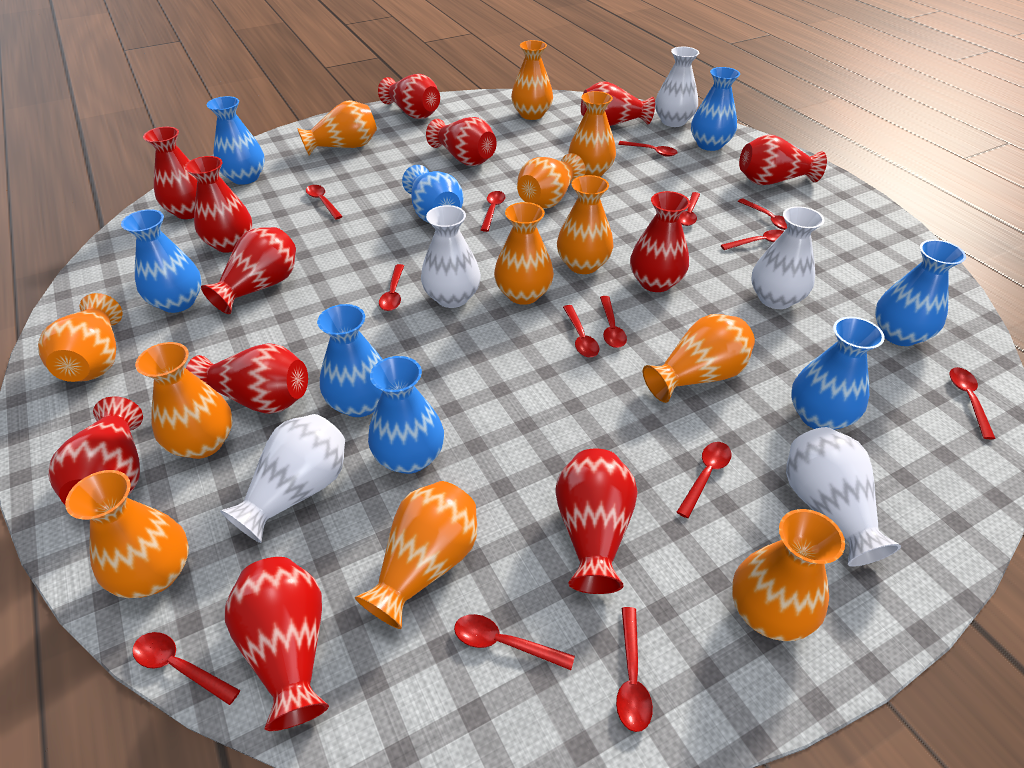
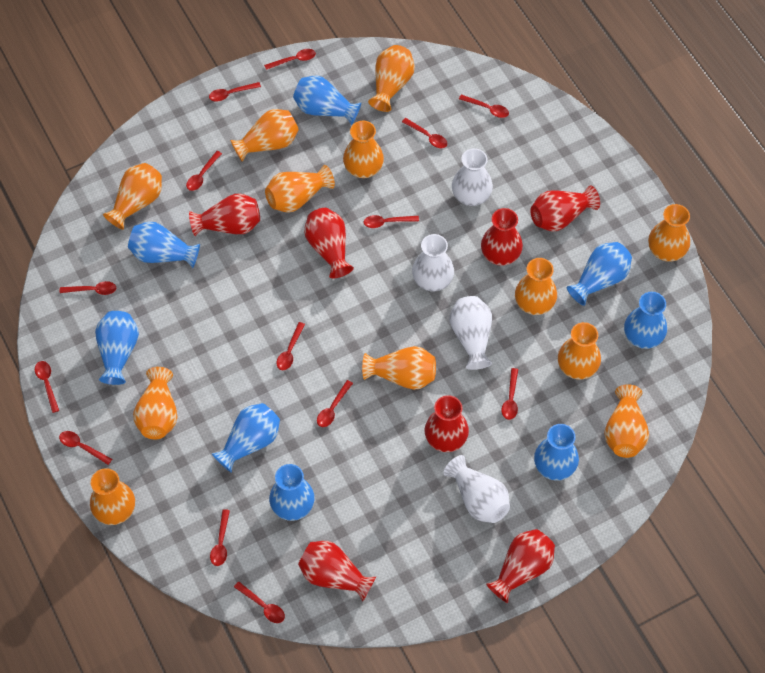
red vase: [48,396,143,504] [143,127,197,219] [185,156,252,253] [186,343,308,414] [201,227,296,314] [225,557,329,731] [378,74,440,119] [426,117,497,166] [555,448,638,594] [581,81,655,126] [630,191,690,292] [739,135,827,185] = 12 -> [189,193,260,236] [298,541,376,602] [304,208,354,278] [425,395,469,452] [481,208,523,266] [486,529,555,603] [530,185,600,232] = 7
white vase: [220,414,345,543] [421,205,481,308] [655,47,699,127] [752,206,825,309] [786,427,901,567] = 5 -> [412,234,454,291] [443,455,510,523] [450,296,492,370] [452,148,493,206] = 4

